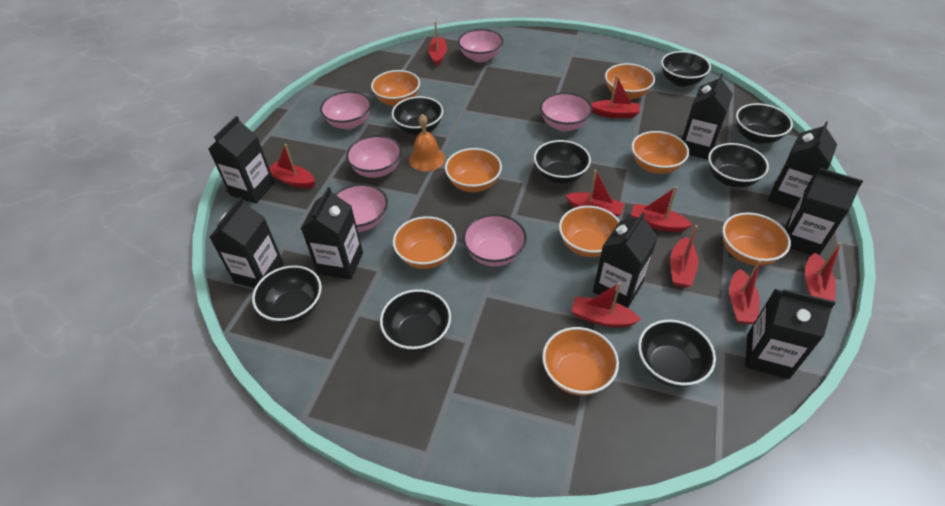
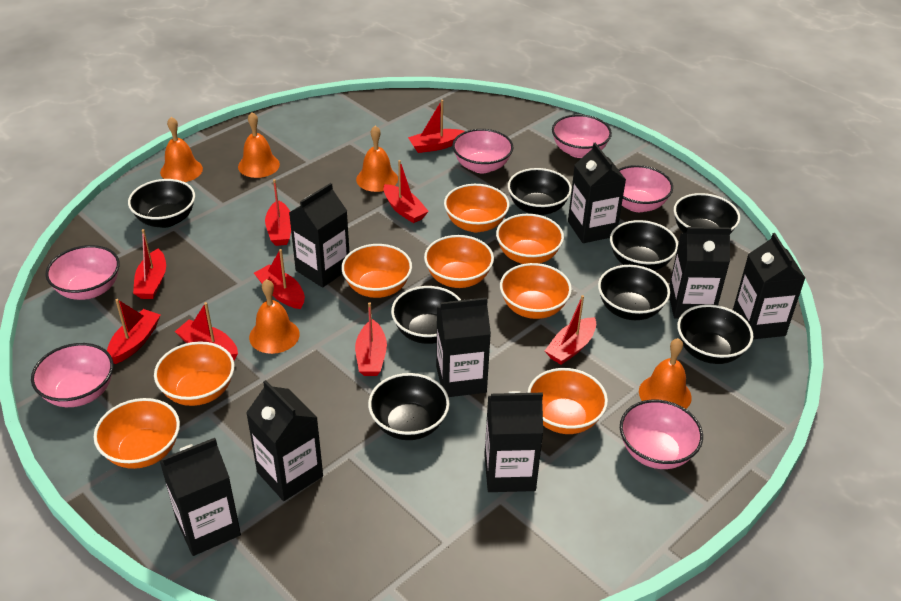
orange bell: [409,114,445,171] = 1 -> [160,117,203,182] [238,112,280,178] [249,279,300,354] [356,126,398,192] [639,338,692,409] = 5

